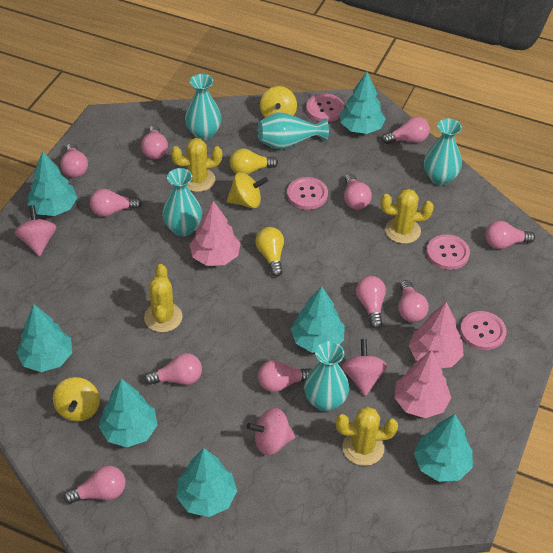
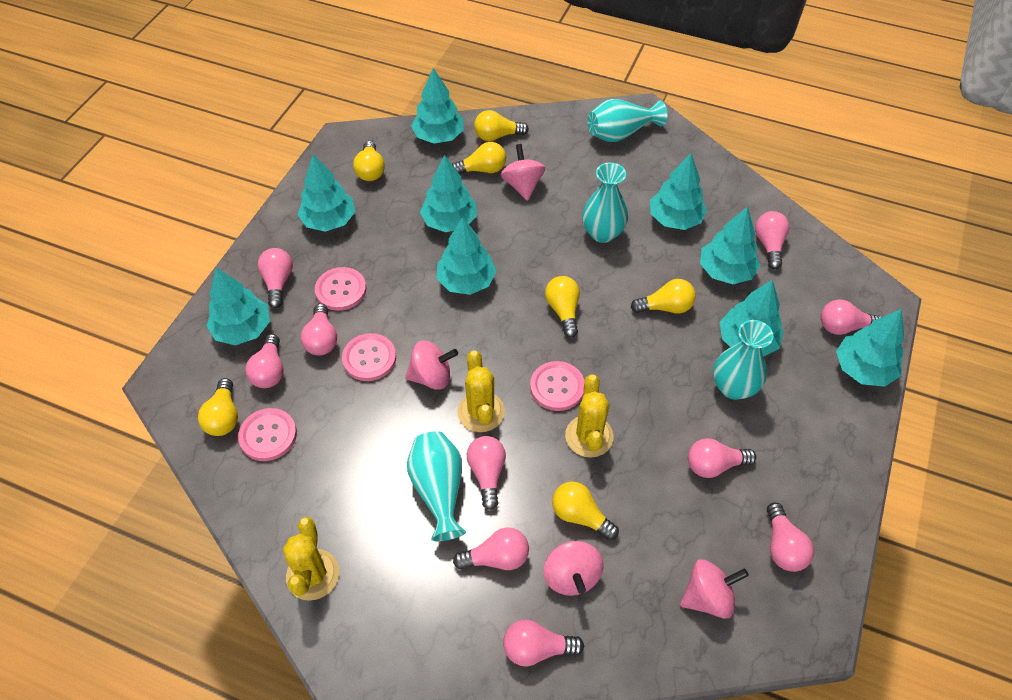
pink light bulb: [60,143,88,178] [64,466,125,504] [90,189,142,217] [141,125,168,159] [144,353,202,385] [258,360,312,392] [344,174,372,210] [356,276,386,329] [382,116,430,144] [398,280,429,322] [485,221,535,249] = 11 -> [245,334,284,388] [258,248,293,308] [301,304,337,355] [453,527,529,570] [467,436,506,510] [503,620,584,667] [688,438,756,478] [755,211,789,269] [767,503,814,572] [821,299,881,335] = 10
pink spinning top: [15,205,56,256] [246,408,295,455] [342,339,387,396] = 3 -> [405,341,458,390] [501,144,545,201] [543,541,604,596] [680,560,749,619] = 4
pink tree: [189,201,241,266] [394,350,451,418] [409,302,464,368] = 3 -> none = 0
turquoise tree: [16,304,72,372] [27,151,78,216] [99,378,157,447] [176,448,237,517] [291,286,345,353] [340,72,386,134] [414,414,473,482] = 7 -> [206,267,270,346] [298,155,355,232] [411,68,464,143] [420,155,477,232] [436,217,496,295] [650,153,707,230] [700,206,760,284] [720,280,784,356] [836,309,904,387] = 9
turquoise vase: [162,168,202,237] [185,74,222,140] [258,112,329,149] [304,341,349,412] [424,118,462,185] = 5 -> [407,431,466,541] [582,162,628,243] [587,99,667,142] [713,320,773,400] = 4
yellow cactus: [144,264,183,332] [171,138,222,192] [336,407,398,466] [381,189,434,244] = 4 -> [283,517,339,601] [457,350,505,432] [565,374,614,458] = 3
yellow light bulb: [230,148,278,175] [255,227,284,277] = 2 -> [198,378,238,436] [353,141,385,181] [452,142,506,174] [474,110,529,141] [545,276,580,338] [552,482,619,540] [631,279,696,314] = 7
yellow spinning top: [53,377,100,422] [226,172,268,208] [260,86,297,118] = 3 -> none = 0

